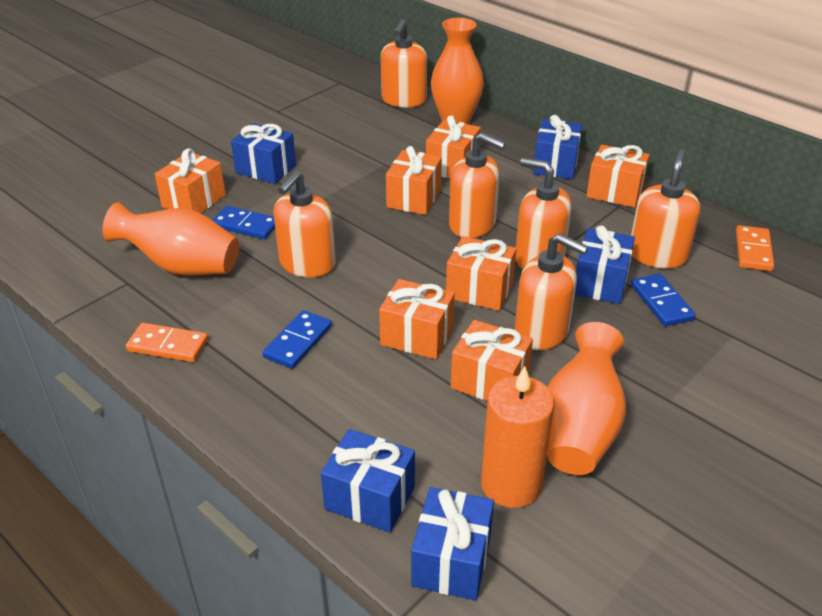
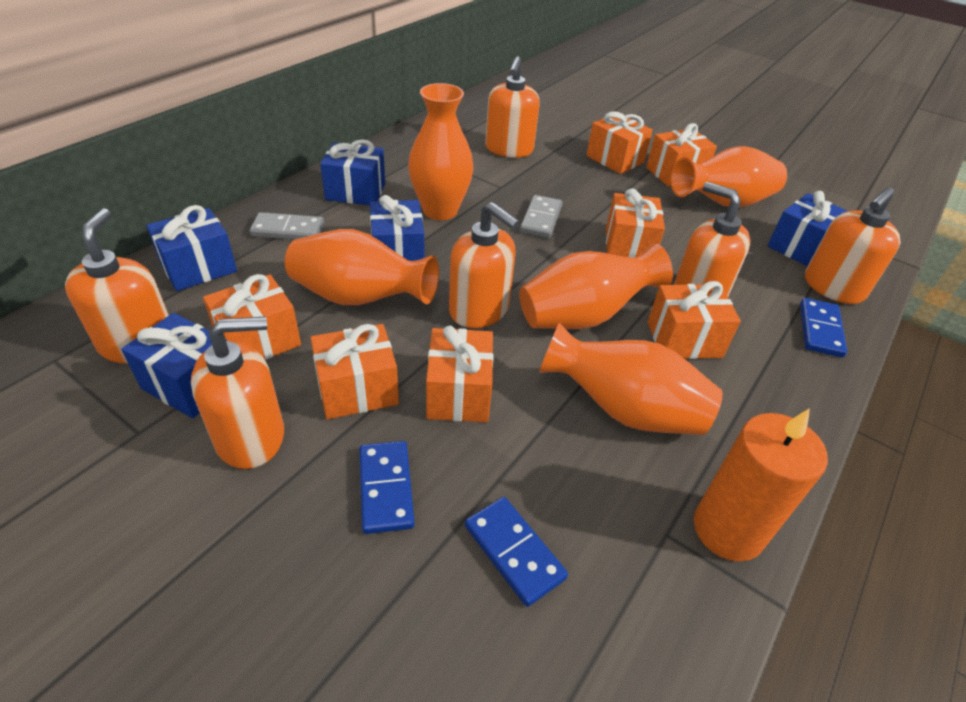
grey domino: none = 0 -> [249,212,324,240] [520,195,563,238] = 2
orange domino: [126,323,208,362] [736,225,774,271] = 2 -> none = 0
orange vase: [103,202,239,276] [431,18,484,124] [547,322,626,475] = 3 -> [285,229,439,305] [408,83,474,220] [519,243,673,329] [539,323,723,435] [670,146,787,207] = 5

